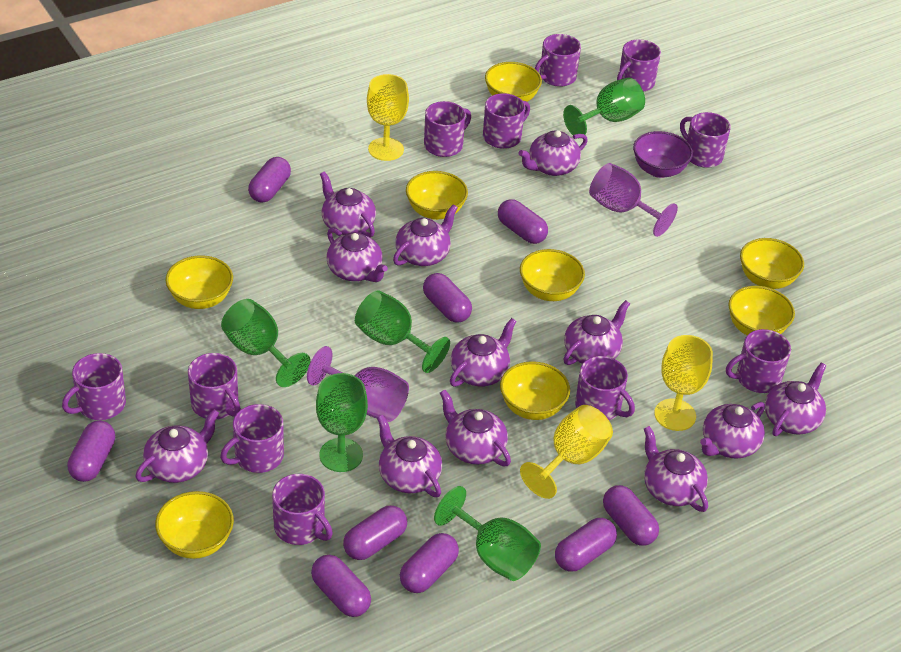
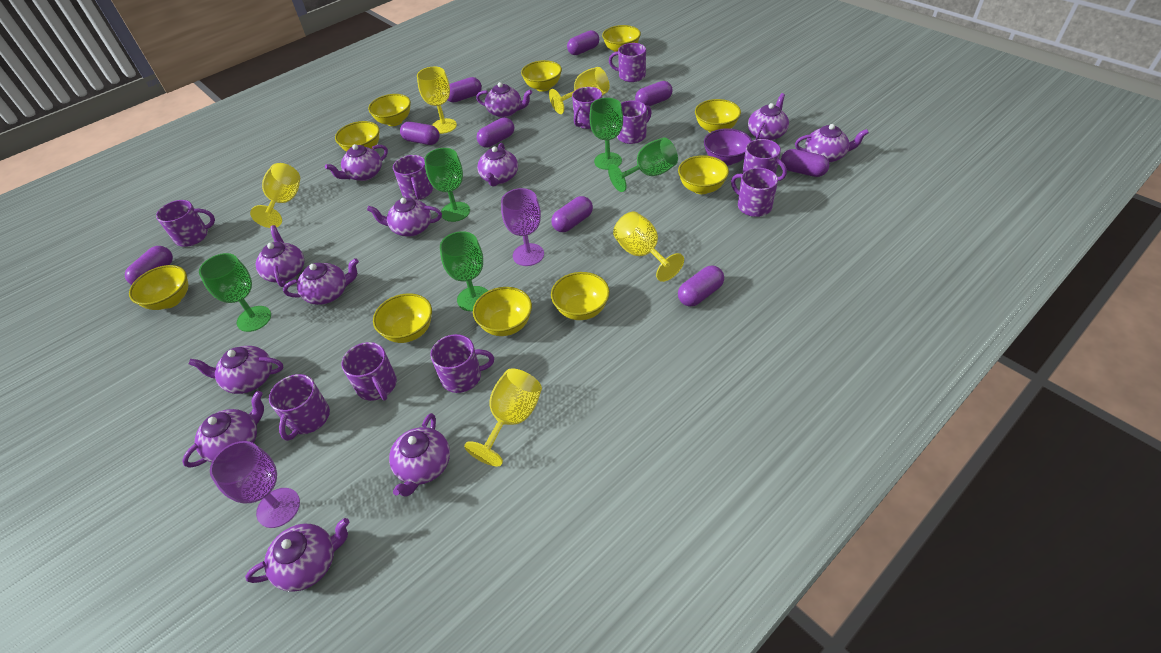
purple mug: [62,353,126,420] [188,353,241,419] [220,404,284,473] [272,474,333,545] [424,101,471,157] [483,93,530,149] [535,34,581,87] [575,356,635,420] [617,39,661,92] [680,112,731,168] [726,329,791,393] = 11 -> [156,200,215,247] [269,374,330,441] [342,342,397,401] [393,155,433,200] [430,334,494,393] [572,87,602,129] [609,43,646,82] [617,101,652,144] [731,168,778,217] [742,139,787,181] = 10
yellow bowl: [155,491,234,559] [166,255,233,309] [406,171,468,220] [485,62,542,102] [500,361,570,420] [520,249,585,301] [728,286,795,335] [740,238,804,289] = 8 -> [129,265,188,310] [335,121,380,152] [368,94,411,126] [373,293,432,343] [473,287,532,336] [521,60,562,92] [551,272,610,320] [602,25,641,52] [678,155,729,194] [695,99,741,132] = 10
yellow goblet: [367,74,409,161] [520,405,613,499] [654,335,713,431] = 3 -> [250,163,300,228] [417,67,457,134] [464,369,542,466] [549,67,610,114] [613,212,684,282] = 5

